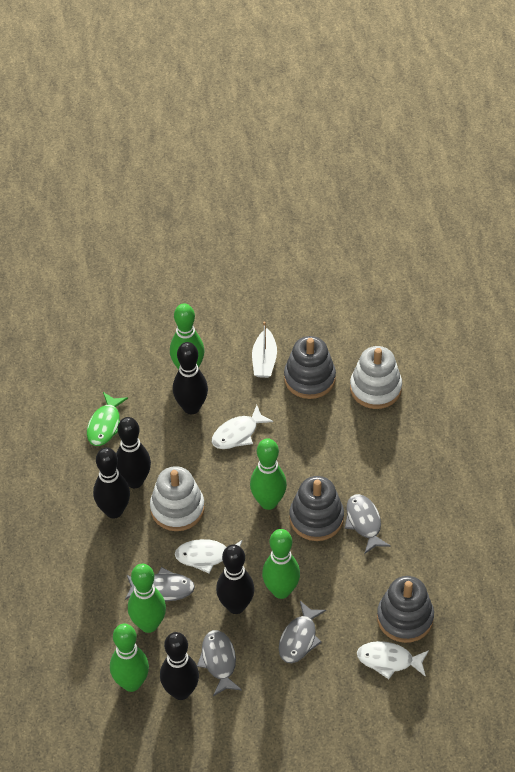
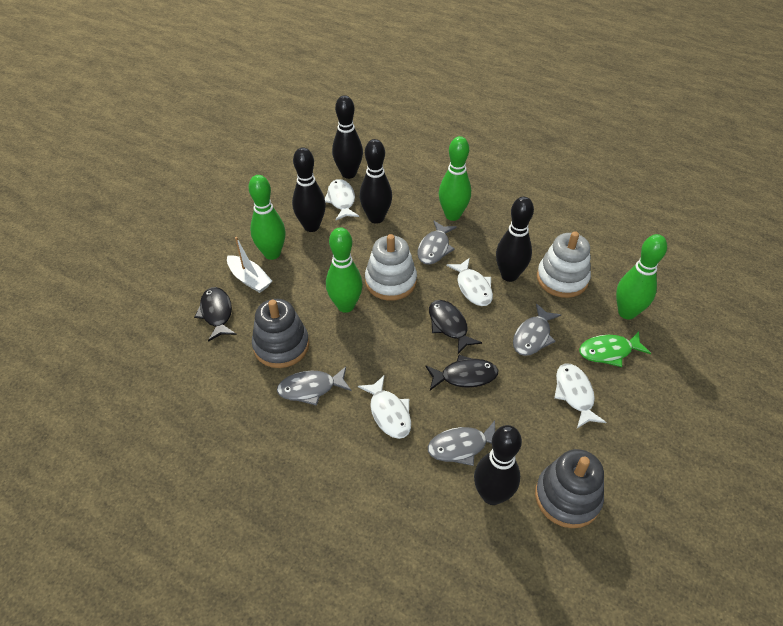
black fish: none = 0 -> [194,287,236,342] [425,355,498,390] [429,300,482,354] = 3
green bowling pin: [110,624,149,692] [128,564,166,633] [170,303,204,369] [250,438,287,510] [262,529,300,599] = 5 -> [249,175,286,260] [326,227,363,313] [439,136,471,221] [616,234,667,320] = 4
grey stacking toy: [284,336,336,399] [289,476,344,541] [377,576,434,643] = 3 -> [252,299,309,368] [535,449,604,528] = 2
white fish: [175,539,243,573] [212,405,273,449] [357,641,429,679] = 3 -> [325,179,359,221] [358,376,411,439] [446,258,493,306] [554,364,606,428] = 4

